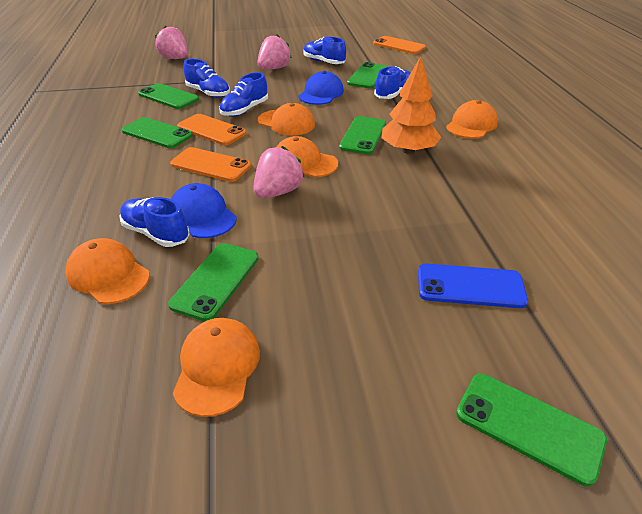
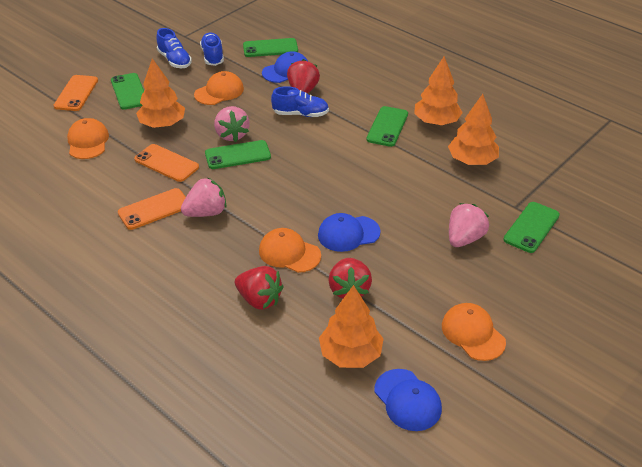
blue cap: [171,183,237,238] [298,71,344,105] = 2 -> [262,51,308,83] [318,213,381,252] [374,369,442,431] = 3
blue phone: [418,264,528,308] = 1 -> none = 0
blue shoe: [120,197,190,247] [183,59,230,98] [219,72,268,117] [304,37,346,64] [374,66,411,99] = 5 -> [156,28,192,68] [200,33,224,66] [271,86,329,117] = 3
green phone: [122,117,193,148] [138,83,199,109] [168,243,259,321] [339,116,386,154] [347,62,387,88] [456,374,607,487] = 6 -> [111,73,144,110] [205,140,271,169] [243,38,298,57] [366,106,408,147] [503,202,560,253] = 5
orange cap: [65,238,150,304] [173,318,260,417] [258,103,315,136] [276,136,338,177] [446,100,498,138] = 5 -> [67,118,109,159] [194,71,244,105] [259,228,321,273] [442,303,506,361] = 4
orange tree: [381,56,441,154] = 1 -> [136,58,185,128] [319,285,384,368] [414,56,463,125] [448,94,499,165] = 4
red strawberry: none = 0 -> [235,266,284,310] [287,59,320,94] [328,258,372,299] = 3

